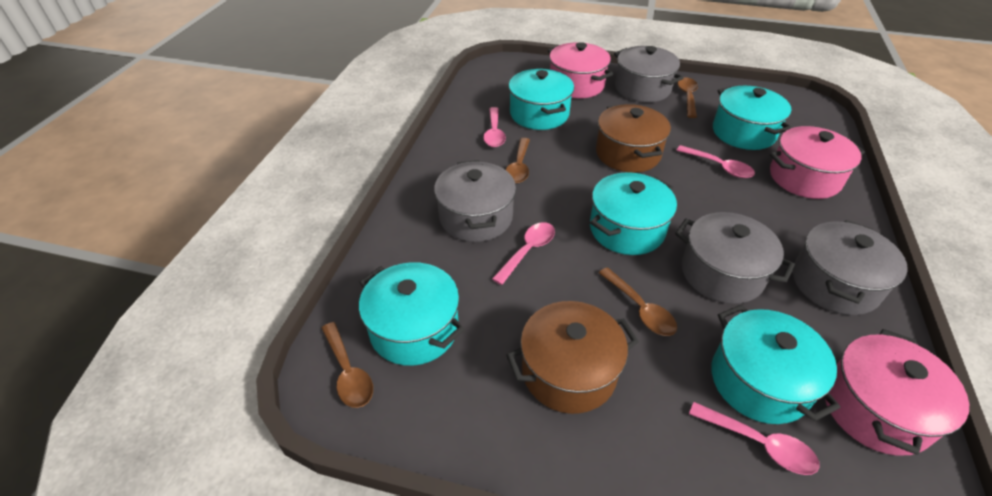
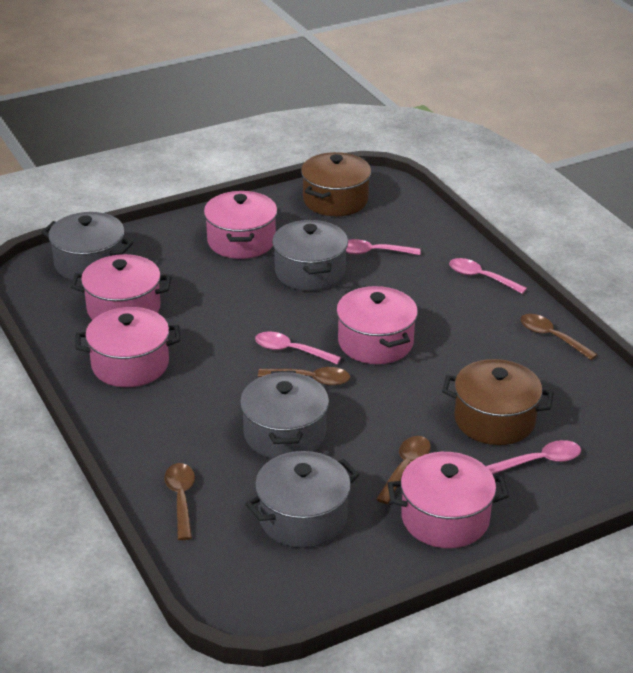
pink pot: [548,42,613,98] [770,126,865,199] [825,329,969,456] = 3 -> [71,254,172,320] [76,307,180,387] [204,191,277,259] [336,286,418,364] [387,452,509,548] = 5
turquoise pot: [359,262,465,366] [508,69,574,130] [590,172,677,255] [711,305,840,424] [713,86,792,150] = 5 -> none = 0

